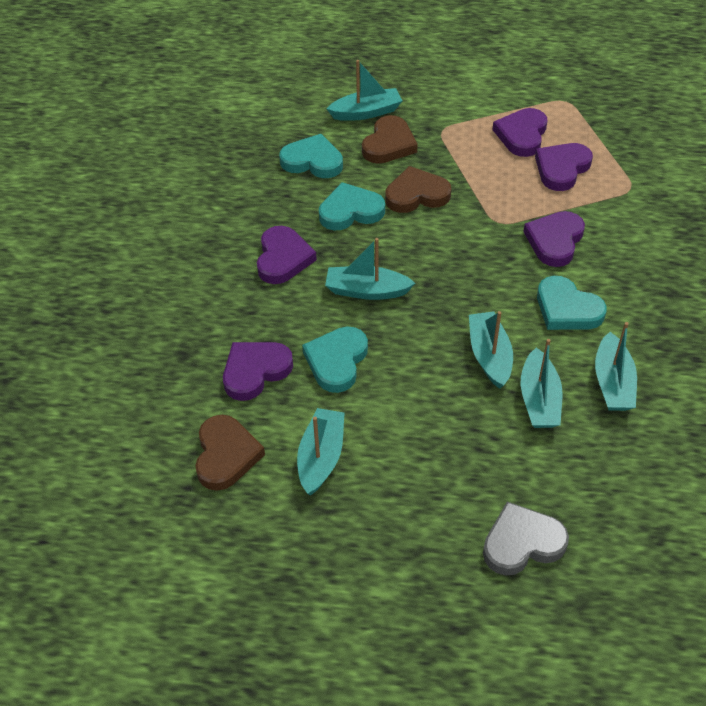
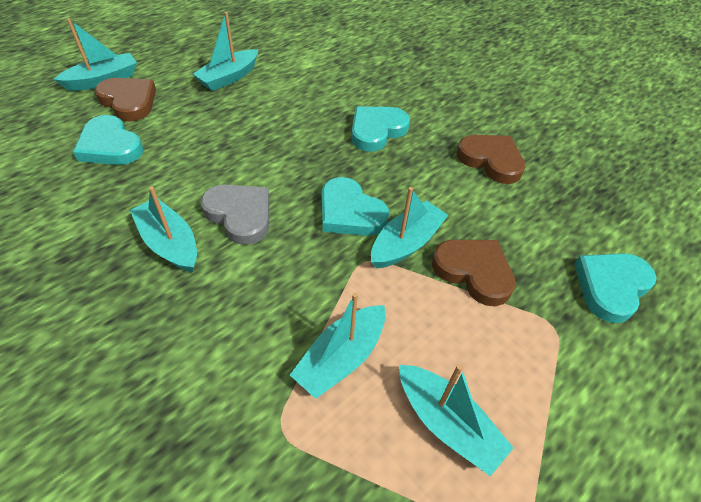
purple heart: [223,342,293,401] [257,226,317,284] [492,108,547,157] [523,211,585,267] [535,143,593,191] = 5 -> none = 0

